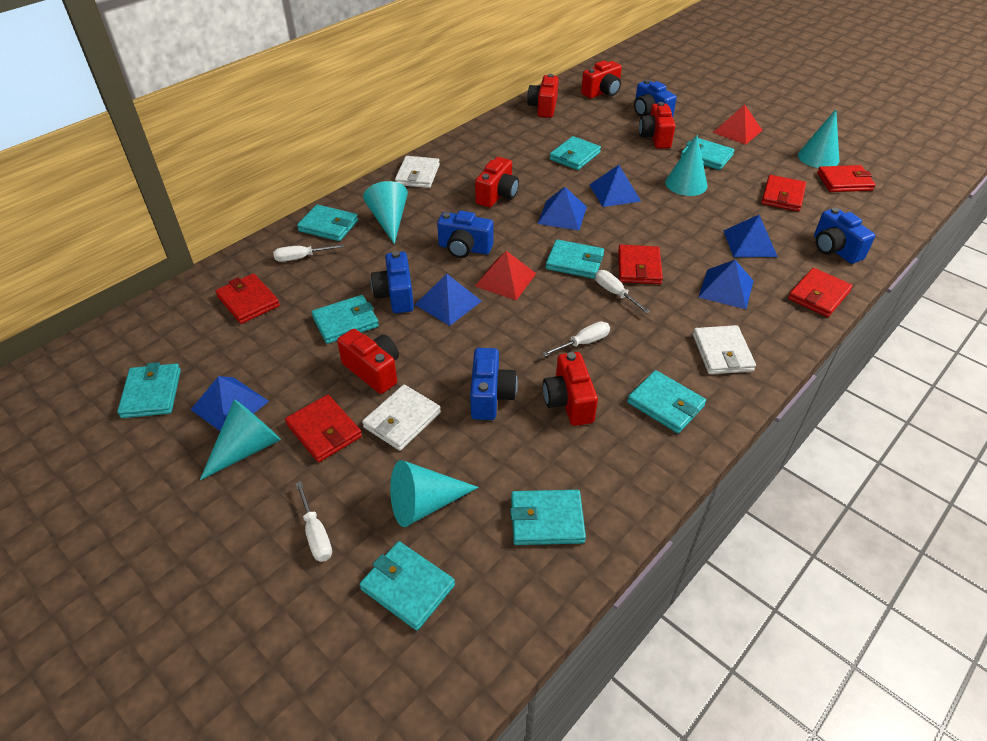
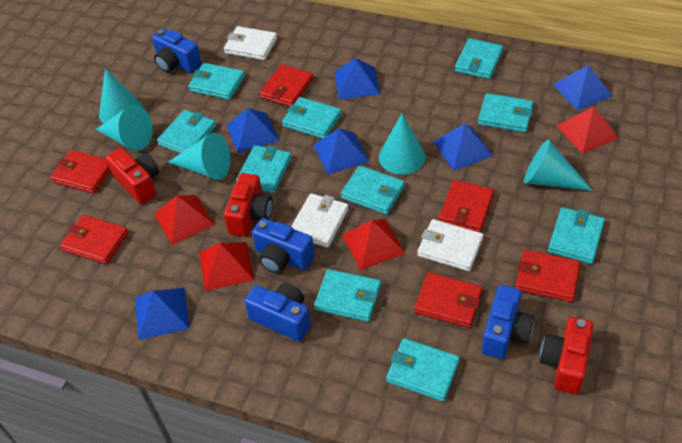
blue camera: [371,251,414,313] [437,211,493,258] [470,348,517,420] [634,79,677,117] [814,208,875,264] = 5 -> [152,28,202,73] [244,283,311,342] [252,218,315,273] [481,285,535,359] = 4
red camera: [337,329,399,394] [475,157,519,207] [527,74,559,118] [543,352,598,426] [581,60,622,98] [639,102,675,148] = 6 -> [106,148,159,204] [224,173,273,237] [540,317,594,394] = 3
red pyramid: [475,251,536,300] [713,104,762,145] = 2 -> [154,195,215,245] [199,242,254,291] [342,219,405,270] [557,106,619,154] = 4
turquoise wallet: [117,362,181,418] [297,204,358,241] [312,295,379,344] [359,541,455,631] [510,490,586,545] [546,239,604,279] [550,136,601,170] [627,370,706,433] [681,138,734,170] = 9 -> [157,110,216,153] [188,63,245,100] [236,145,292,193] [282,97,342,139] [314,269,381,322] [341,166,405,215] [386,338,460,402] [455,38,503,79] [478,93,533,132] [548,207,605,264] = 10
white screwdriver: [273,244,344,262] [295,481,332,562] [542,322,610,357] [595,270,650,313] = 4 -> none = 0

